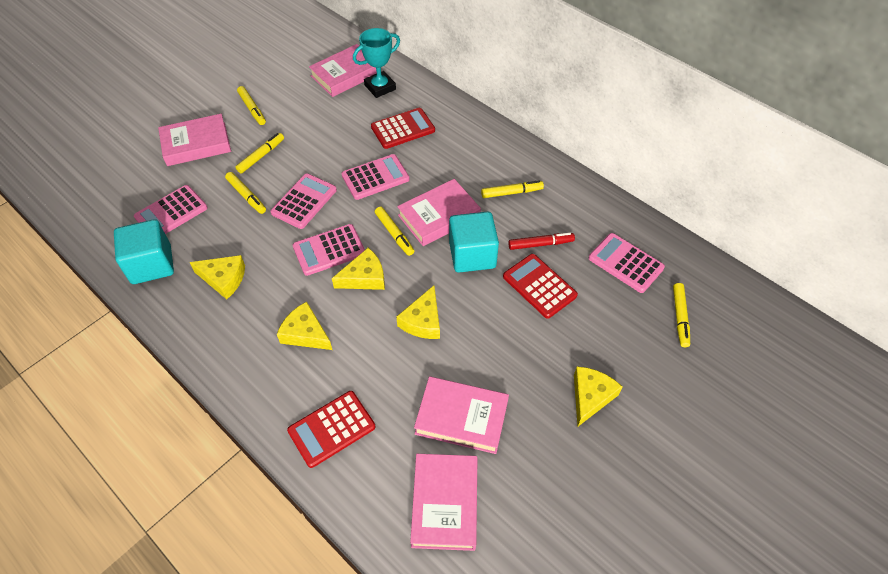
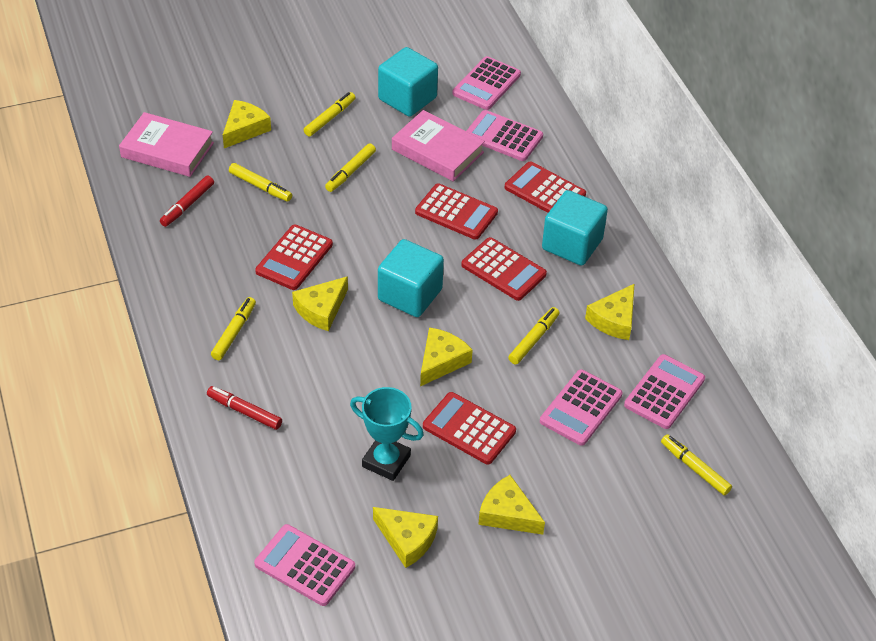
pink book: [158,114,231,166] [309,44,377,97] [397,179,481,246] [410,454,478,551] [414,376,509,454] = 5 -> [119,112,214,177] [392,110,485,182] = 2
red calculator: [287,391,375,468] [371,108,435,149] [503,254,578,319] = 3 -> [255,224,333,290] [415,183,498,240] [423,392,516,465] [461,237,547,301] [505,161,586,213] = 5
red marker: [508,233,575,250] = 1 -> [160,175,214,227] [207,386,282,430] = 2
turquoise cube: [114,219,174,284] [449,212,499,273] = 2 -> [378,47,438,117] [378,239,444,317] [542,190,608,266] = 3
yellow cheese: [189,255,245,299] [277,302,332,350] [332,248,385,290] [396,285,440,339] [574,367,623,426] = 5 -> [223,100,271,148] [292,276,348,331] [373,507,438,568] [420,327,473,386] [478,475,545,535] [585,284,634,340] = 6

